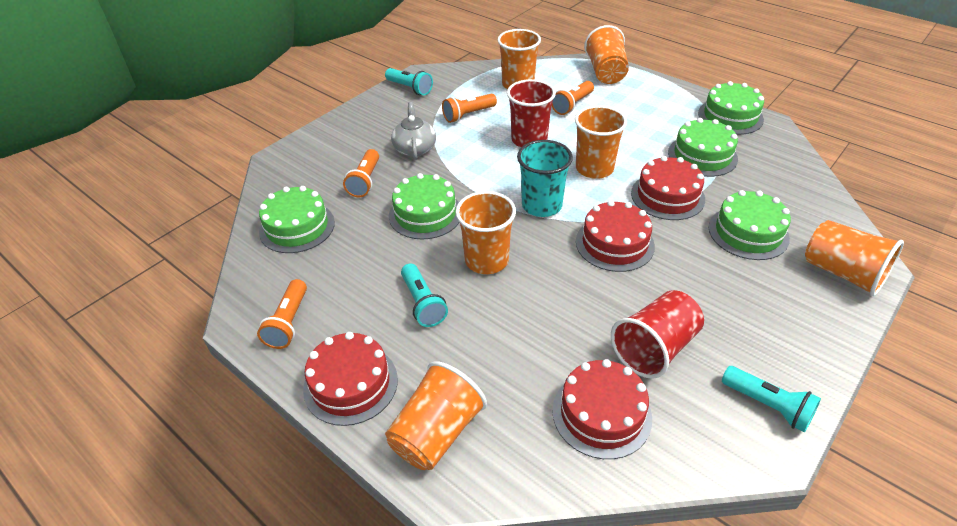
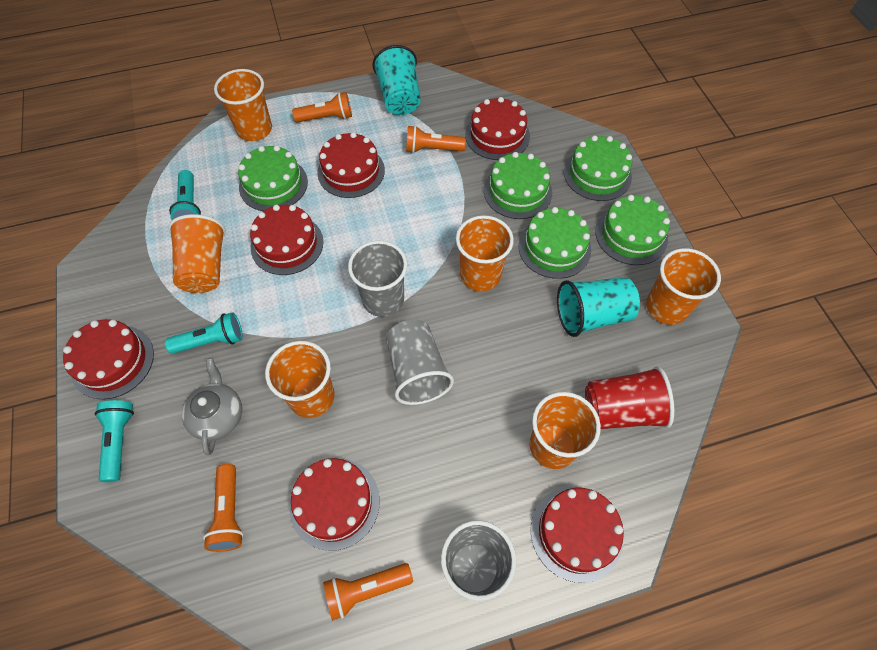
grey cup: none = 0 -> [348,241,408,317] [386,320,454,405] [441,520,517,601] = 3
red cake: [303,332,398,426] [552,359,652,459] [576,200,655,272] [631,156,705,220] = 4 -> [63,319,154,399] [250,205,323,275] [289,458,380,551] [317,132,385,198] [465,97,530,160] [531,487,624,583] = 6
red cup: [507,79,556,147] [611,290,704,379] = 2 -> [585,366,674,429] = 1
turquoise cup: [517,140,573,217] = 1 -> [372,45,421,115] [557,277,640,337] = 2

